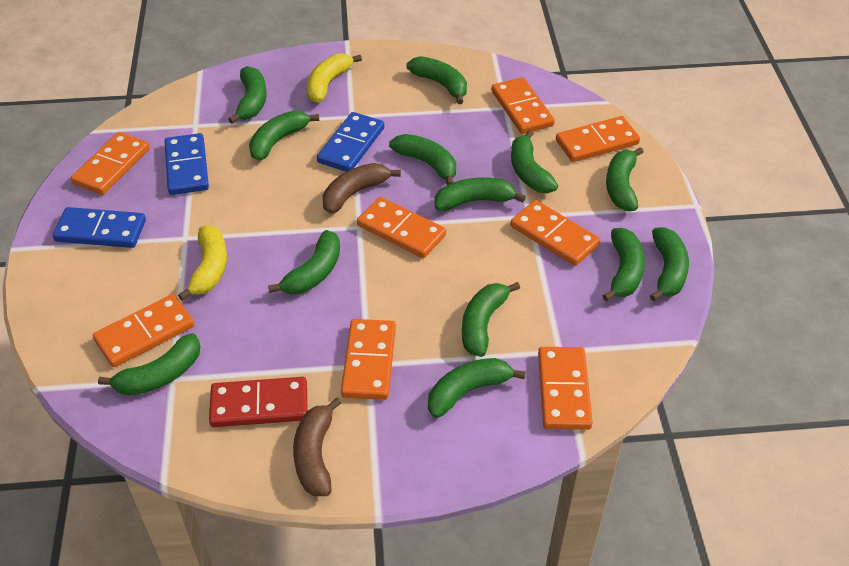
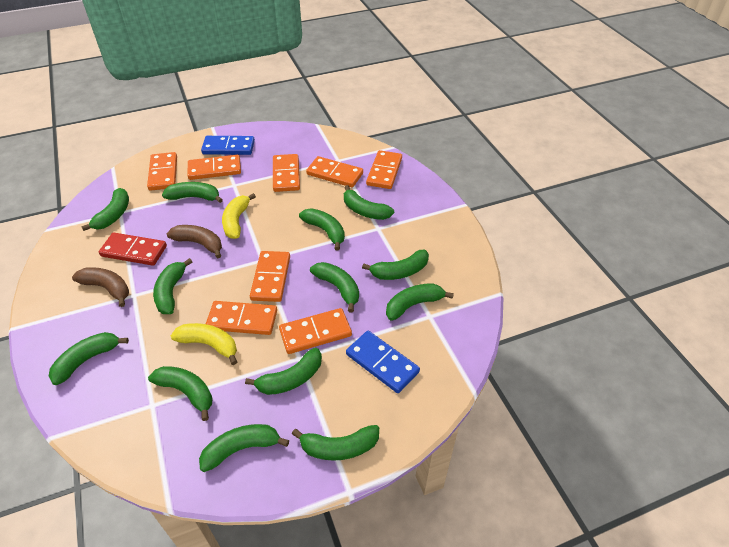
blue domino: [53,207,146,248] [165,133,209,195] [317,112,384,172] = 3 -> [201,136,255,155] [346,331,420,393] = 2

